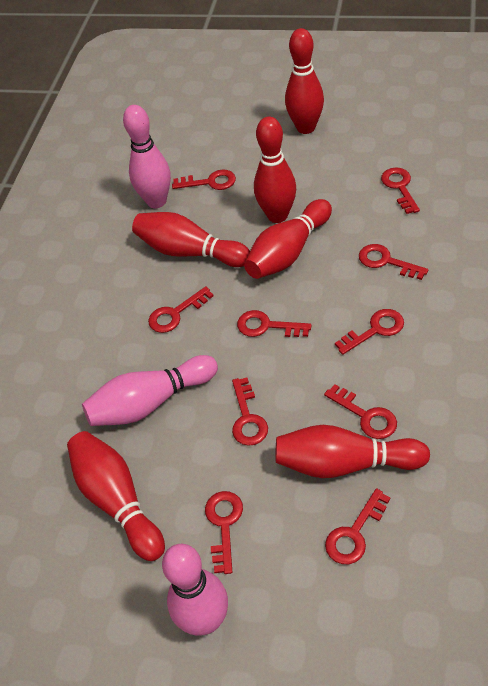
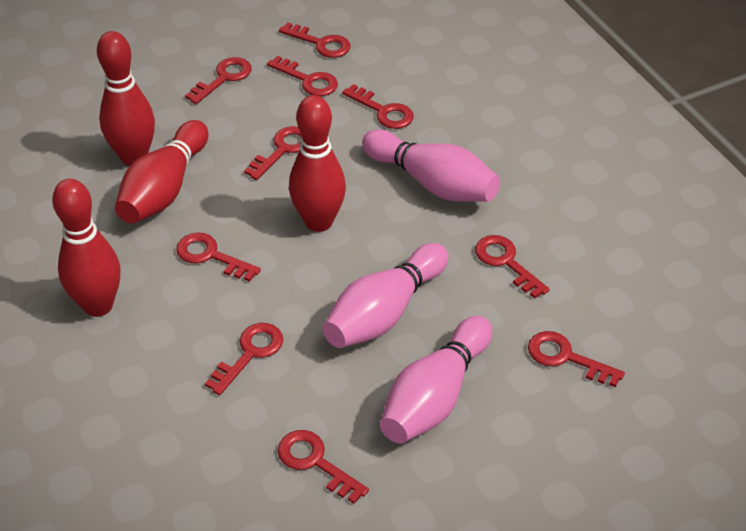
red bowling pin: [67,431,165,561] [132,212,250,267] [244,199,332,279] [254,117,296,223] [275,425,430,478] [285,28,324,134] = 6 -> [52,179,120,317] [97,31,155,166] [115,120,208,223] [289,95,346,232] = 4

